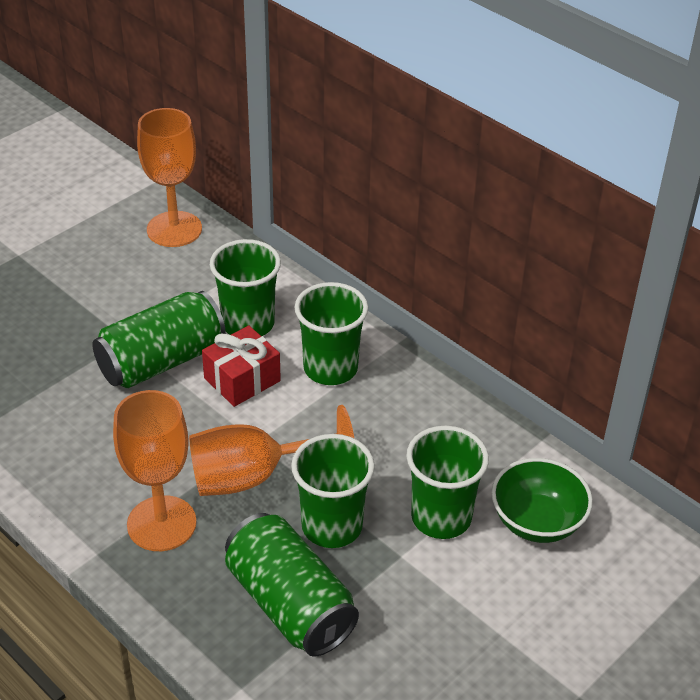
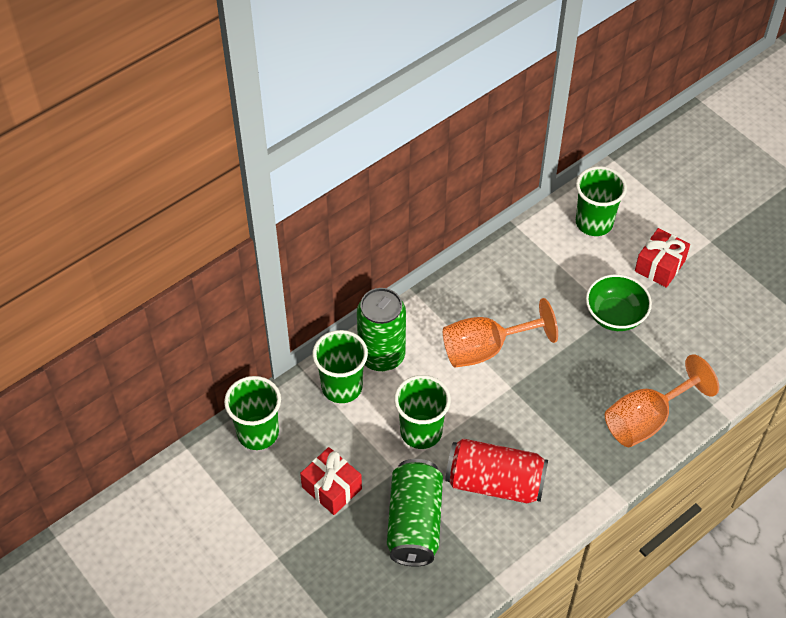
orange goblet: [113,390,196,551] [137,108,202,247] [189,405,355,496] = 3 -> [443,298,558,368] [605,354,719,447] = 2
red can: none = 0 -> [445,439,548,503] = 1
red gift: [202,325,281,407] = 1 -> [300,447,362,515] [635,228,690,288] = 2

